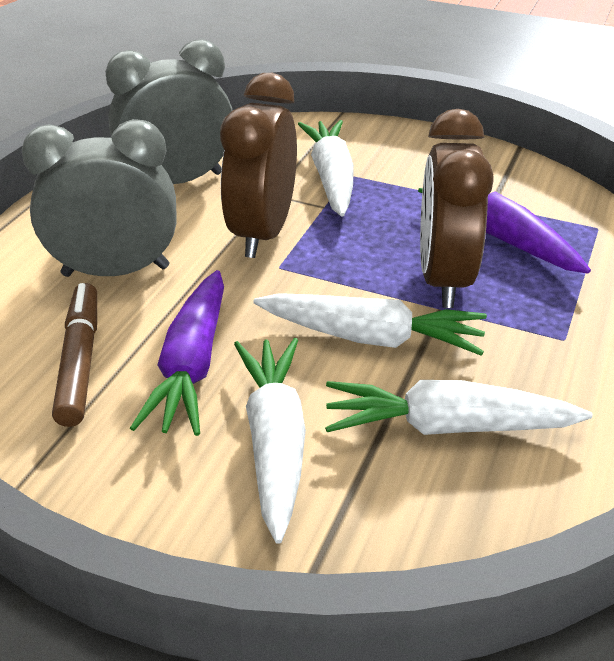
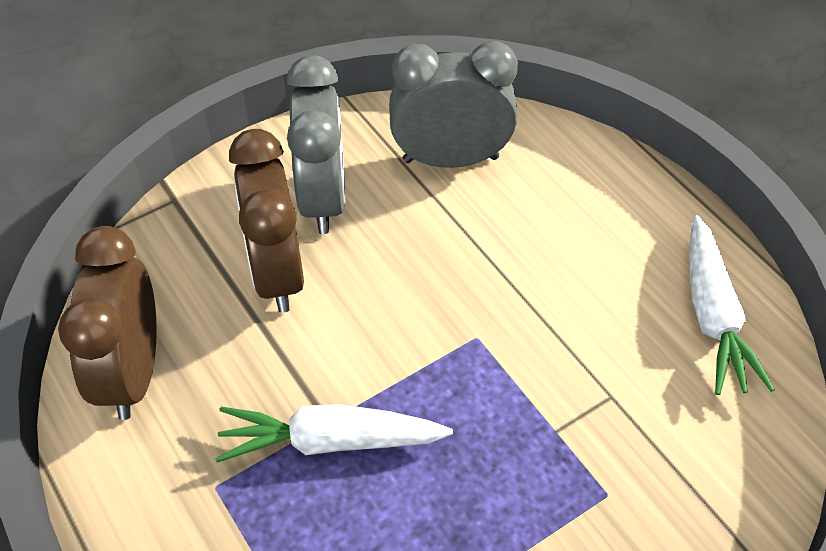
brown marker: [52,283,97,427] = 1 -> none = 0
purple carrot: [130,270,224,436] [418,188,591,273] = 2 -> none = 0
white carrot: [234,338,306,544] [253,293,487,356] [298,120,354,217] [325,380,592,435] = 4 -> [215,404,453,462] [689,215,775,395] = 2

